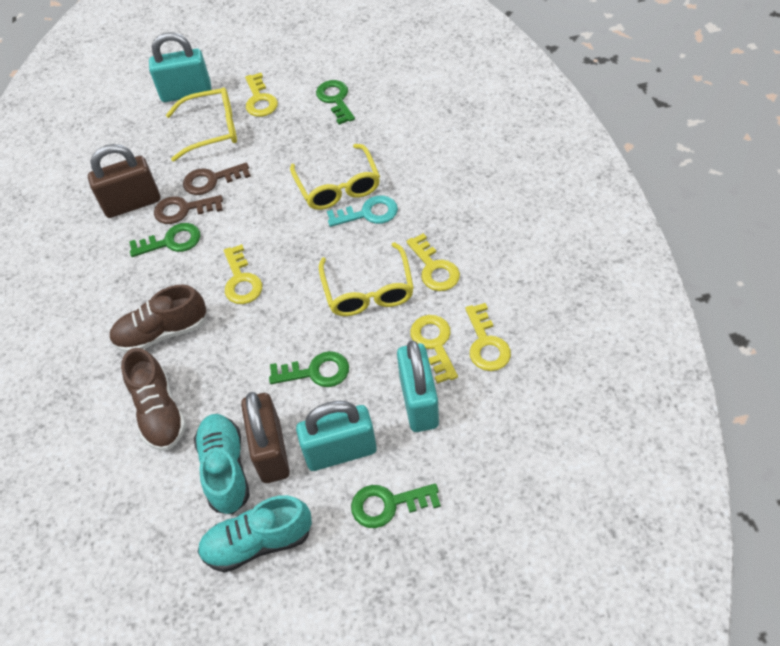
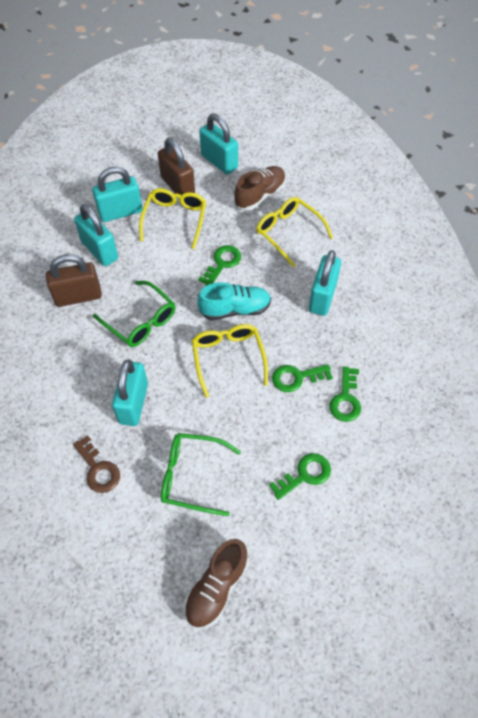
brown key: [154,195,223,224] [183,162,251,195] = 2 -> [73,435,120,493] = 1
green glasses: none = 0 -> [93,281,175,347] [161,433,241,516] = 2
turquoise key: [327,196,398,227] = 1 -> none = 0
turquoise padlock: [149,32,211,102] [296,401,377,471] [397,340,439,432] = 3 -> [74,204,118,266] [92,166,142,222] [112,360,148,426] [199,113,238,175] [309,250,341,316] = 5
turquoise shoe: [194,414,250,514] [198,495,312,573] = 2 -> [197,282,271,320] = 1
yellow key: [224,244,262,304] [245,73,278,117] [406,233,460,291] [410,315,458,384] [465,303,511,371] = 5 -> none = 0

